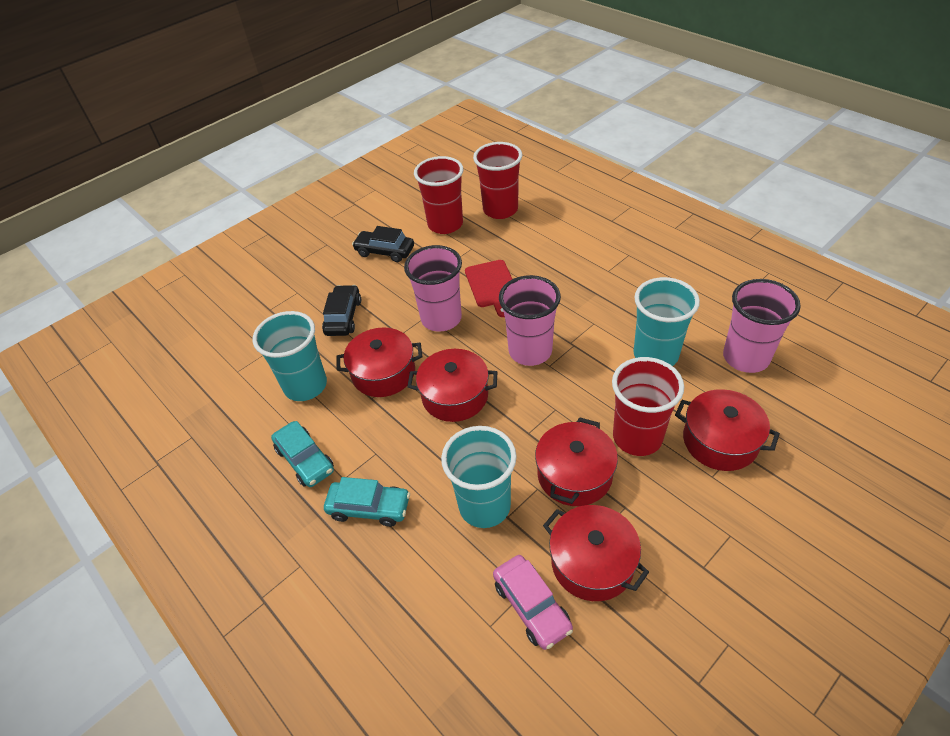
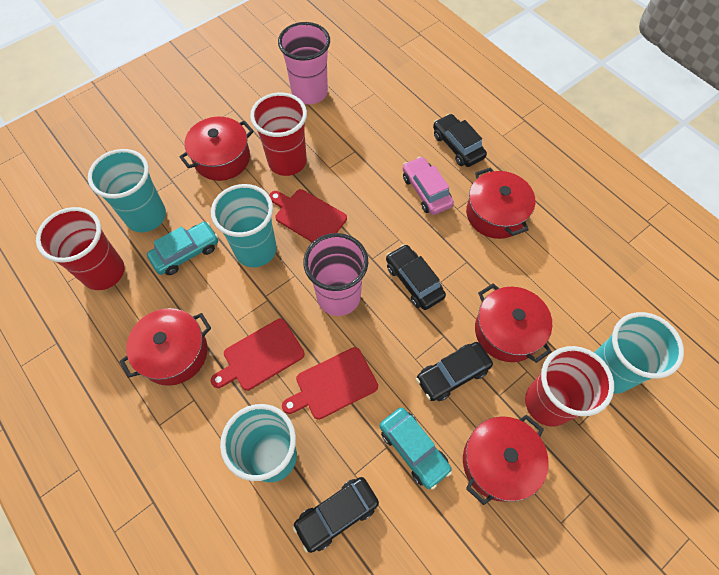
black car: [322,285,361,336] [352,226,414,262] = 2 -> [292,477,379,553] [386,244,446,310] [416,342,493,401] [433,114,487,167] = 4
pink cup: [404,245,462,331] [499,275,561,366] [723,279,801,373] = 3 -> [278,22,330,104] [303,233,368,316] = 2
red cutting board: [465,260,512,317] = 1 -> [211,319,305,391] [269,189,347,242] [282,347,378,420] = 3
turquoise cup: [252,311,327,401] [441,426,517,528] [634,277,700,366] = 3 -> [88,149,166,232] [211,184,277,267] [220,404,297,482] [594,312,684,393] = 4

